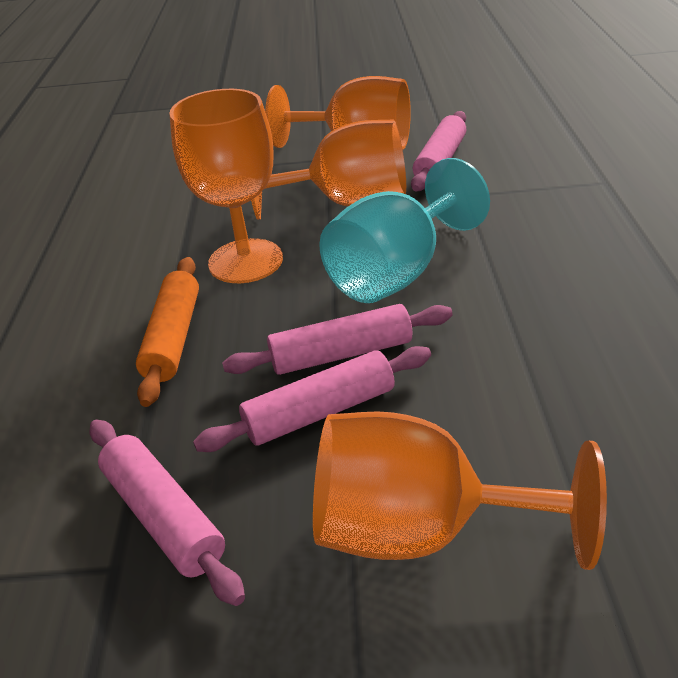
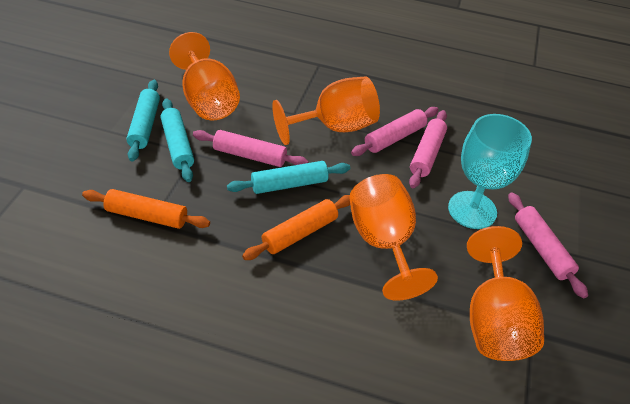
orange rolling pin: [136,257,199,407] = 1 -> [82,189,210,229] [242,195,350,260] = 2
turquoise rolling pin: none = 0 -> [126,80,160,162] [160,98,194,182] [227,161,350,194] = 3

